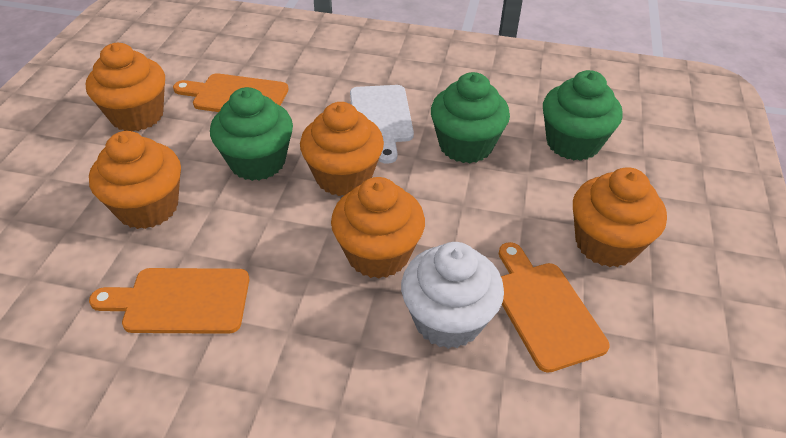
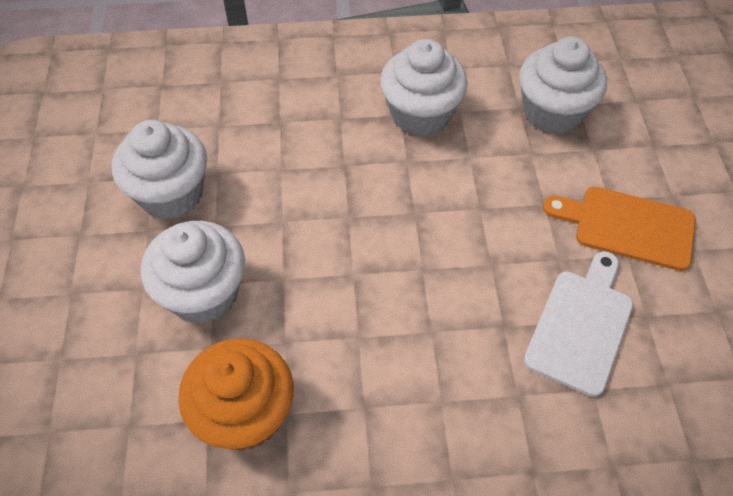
green cupcake: [210,87,293,181] [431,72,510,163] [543,70,623,161] = 3 -> none = 0
orange cupcake: [86,43,165,131] [89,131,181,229] [300,102,384,196] [331,177,425,279] [573,167,667,267] = 5 -> [178,338,294,451] = 1
orange cutting board: [89,268,249,334] [173,73,288,112] [499,242,610,373] = 3 -> [543,186,696,271] = 1
white cupcake: [401,242,504,349] = 1 -> [112,120,207,219] [141,221,245,324] [380,39,468,137] [519,37,607,134] = 4

